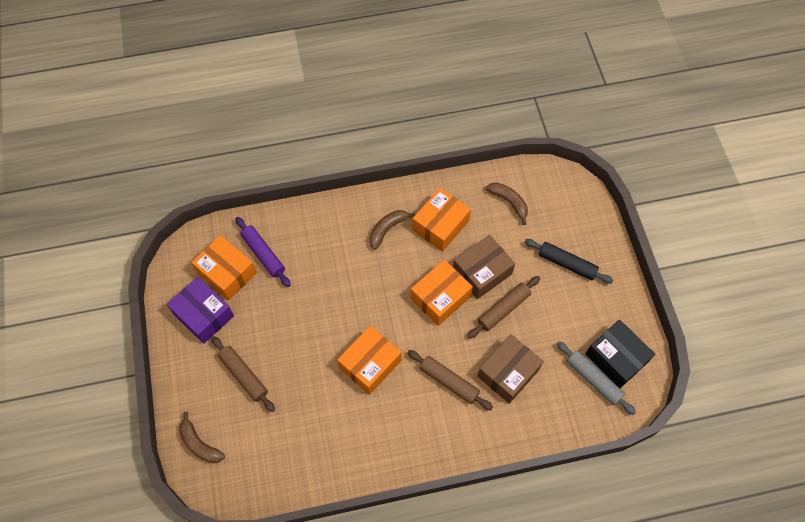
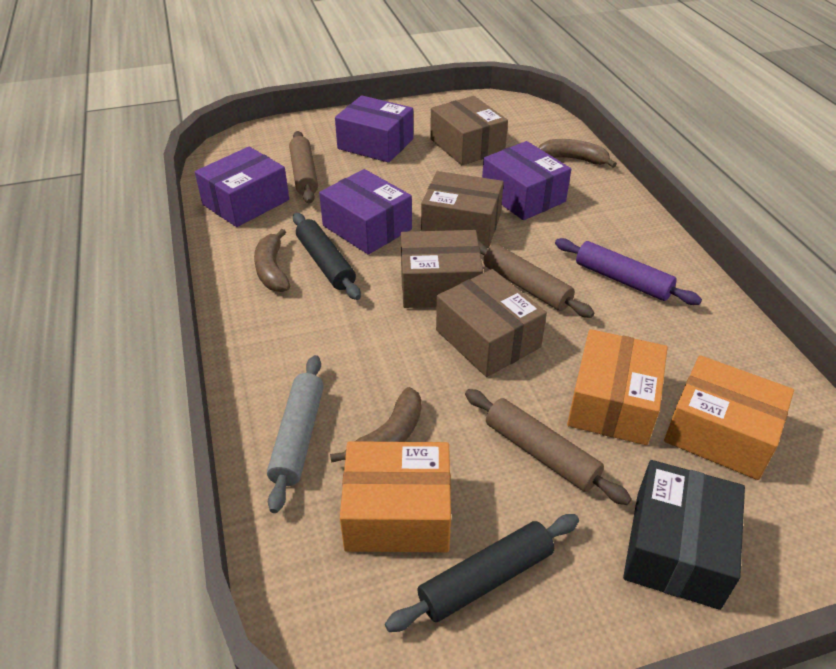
black rolling pin: [525,239,614,283] = 1 -> [293,213,361,300] [385,514,579,632] = 2
brown box: [453,235,515,299] [477,334,544,404] = 2 -> [401,230,483,308] [421,171,504,248] [430,96,508,165] [436,269,547,377] = 4
orange box: [191,235,257,300] [337,326,401,395] [411,260,473,326] [412,188,471,252] = 4 -> [340,441,451,552] [567,329,668,445] [664,355,794,480] = 3
purple box: [167,277,234,344] = 1 -> [195,147,289,227] [319,169,412,255] [335,95,413,163] [482,141,571,220] = 4

